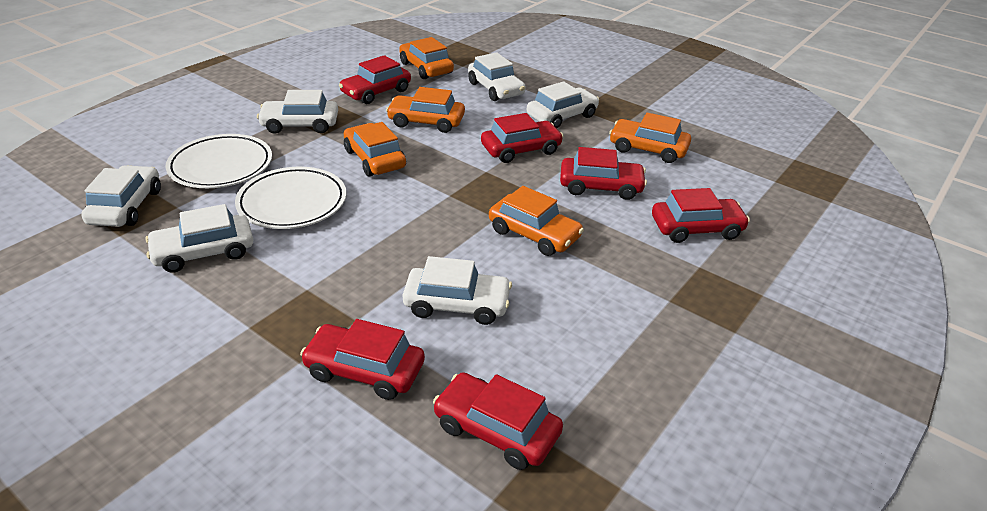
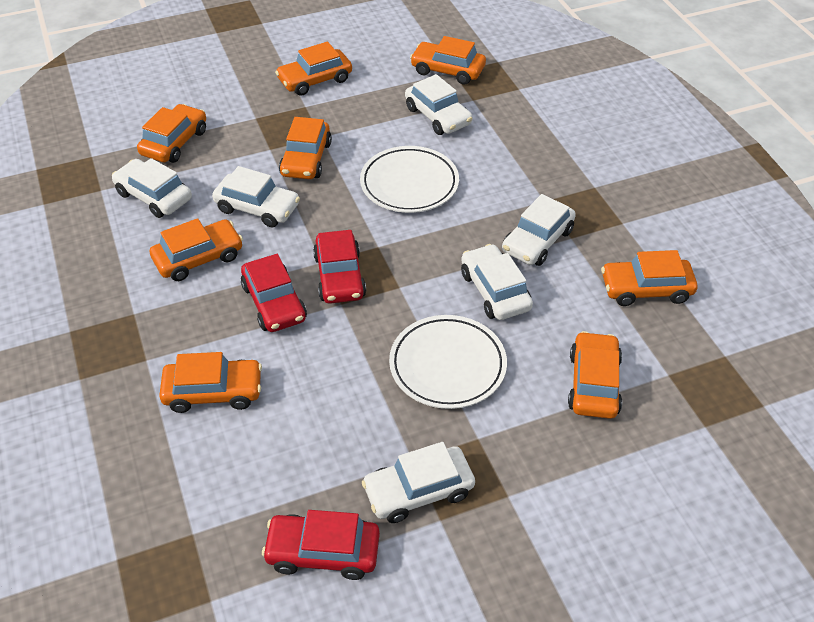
orange car: [344,122,406,177] [386,87,465,133] [399,37,454,79] [489,186,584,256] [609,113,691,163] = 5 -> [137,104,206,163] [150,218,243,281] [159,352,262,413] [275,42,352,96] [279,117,332,179] [410,36,486,85] [568,331,622,419] [601,250,698,306] = 8
red car: [300,319,425,400] [339,55,411,104] [433,372,563,470] [481,113,563,163] [560,147,647,200] [652,188,750,243] = 6 -> [241,254,307,332] [262,510,380,580] [313,230,366,304] = 3

